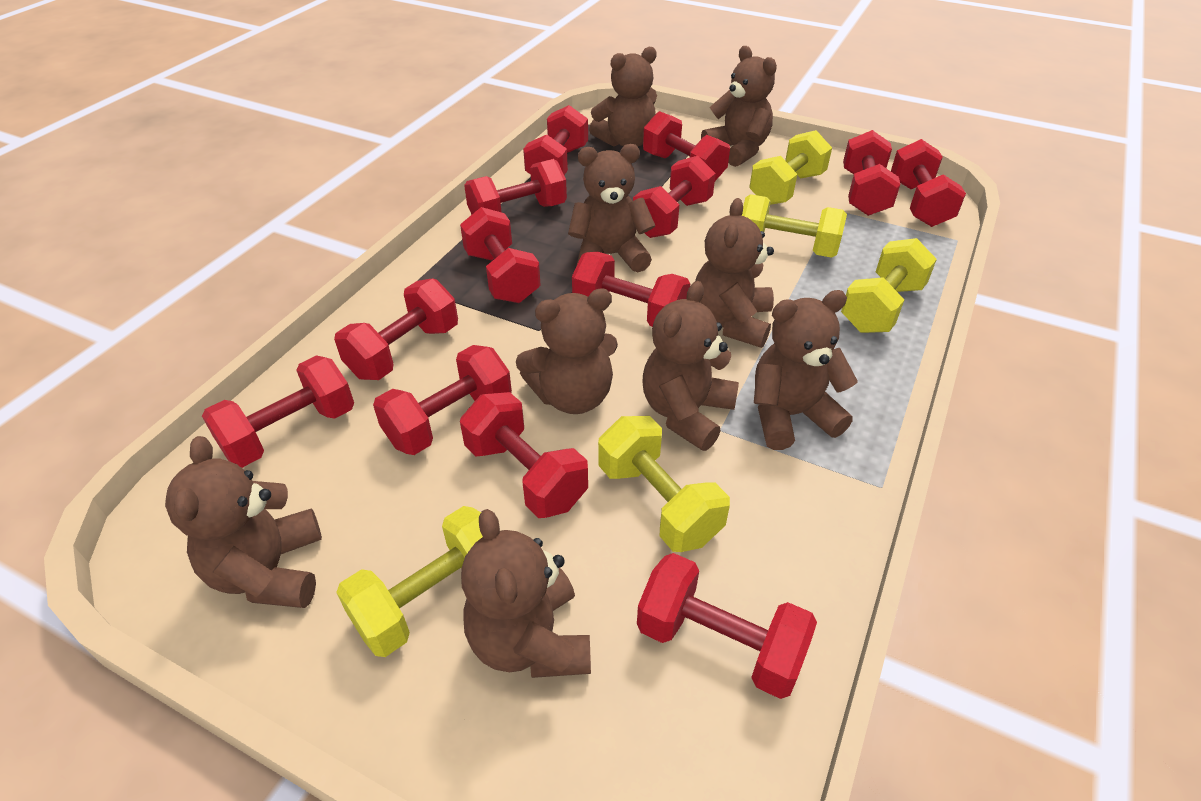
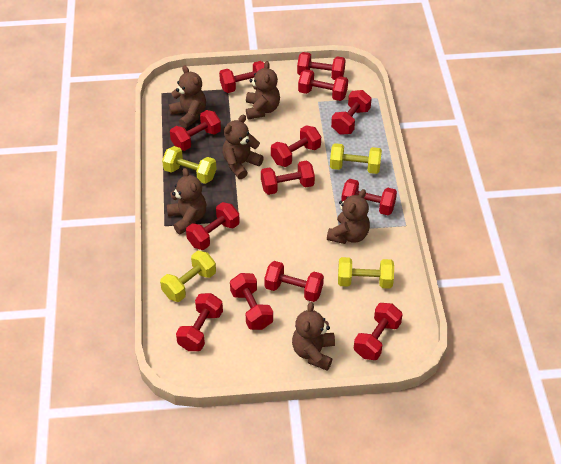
brown teddy bear: [165,436,322,608] [461,509,591,678] [516,288,618,414] [568,144,655,272] [589,47,657,147] [643,281,739,451] [695,198,774,348] [701,46,777,167] [754,290,858,450] = 9 -> [167,168,206,234] [168,65,206,128] [222,115,264,179] [246,61,280,120] [292,302,335,371] [327,189,370,244] = 6
yellow dumbbell: [336,506,483,657] [598,416,730,552] [741,194,847,258] [749,130,832,205] [841,238,937,333] = 5 -> [160,251,216,302] [162,146,216,184] [330,143,382,174] [338,257,394,289] = 4

